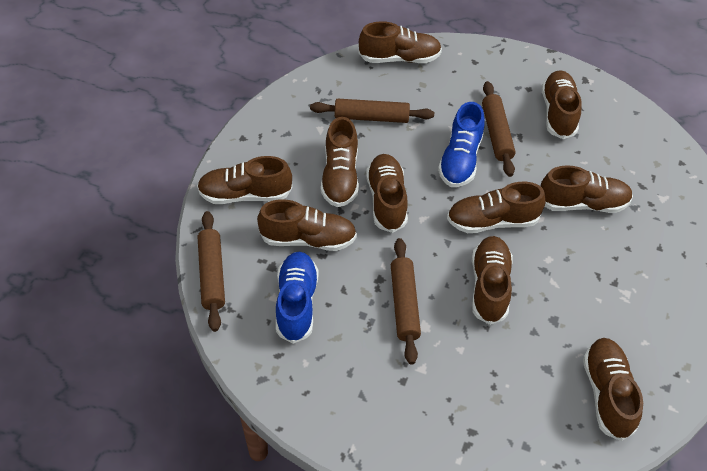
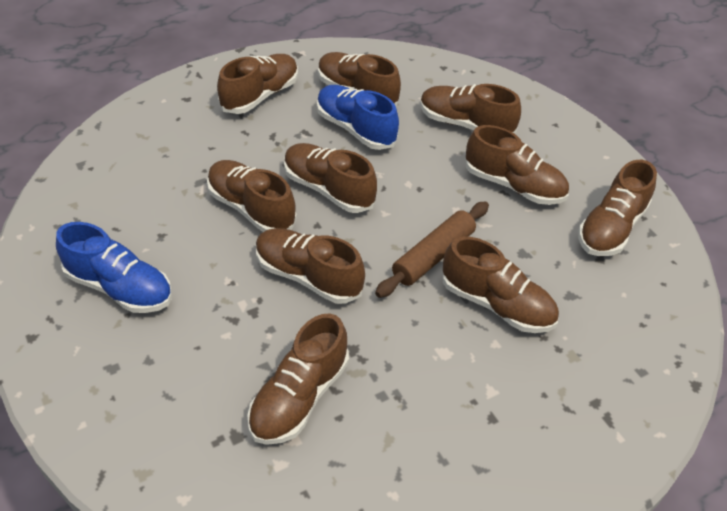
brown rolling pin: [198,211,225,332] [310,99,434,123] [391,238,421,365] [482,81,516,177] = 4 -> [375,201,489,298] = 1

